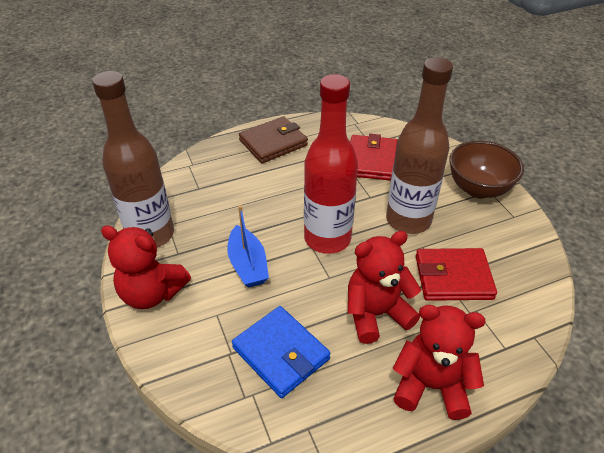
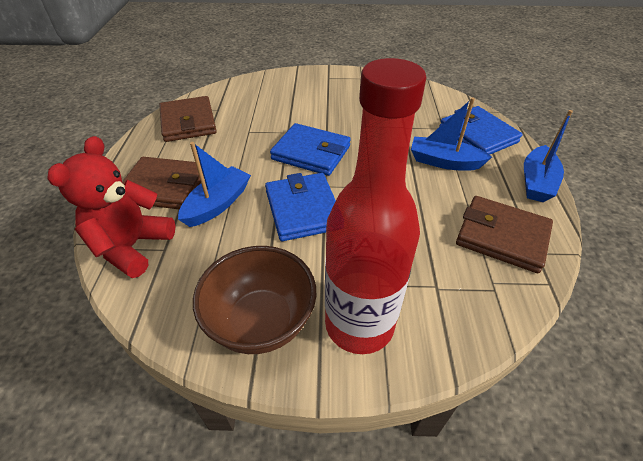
blue boat: [227,205,269,288] = 1 -> [178,142,251,227] [411,98,492,171] [524,110,573,202] = 3
blue wallet: [232,306,330,398] = 1 -> [265,173,336,241] [270,123,351,176] [439,106,522,155] = 3
brown bottle: [92,71,174,248] [386,57,453,234] = 2 -> none = 0
brown wallet: [239,116,308,163] = 1 -> [122,157,203,209] [159,96,217,142] [456,196,553,273] = 3
red teddy bear: [101,225,191,309] [348,231,421,344] [393,305,485,420] = 3 -> [47,136,176,278] = 1
red wallet: [351,134,397,181] [416,248,497,301] = 2 -> none = 0

